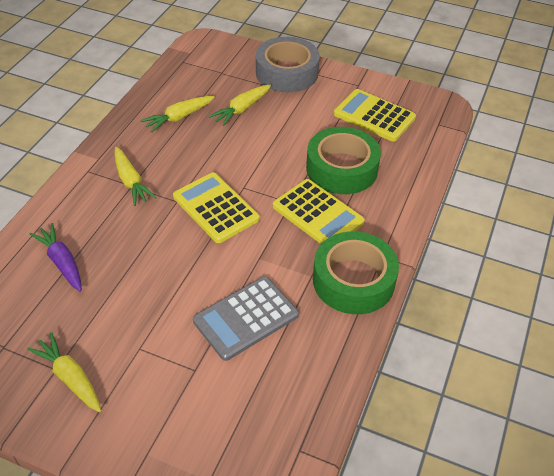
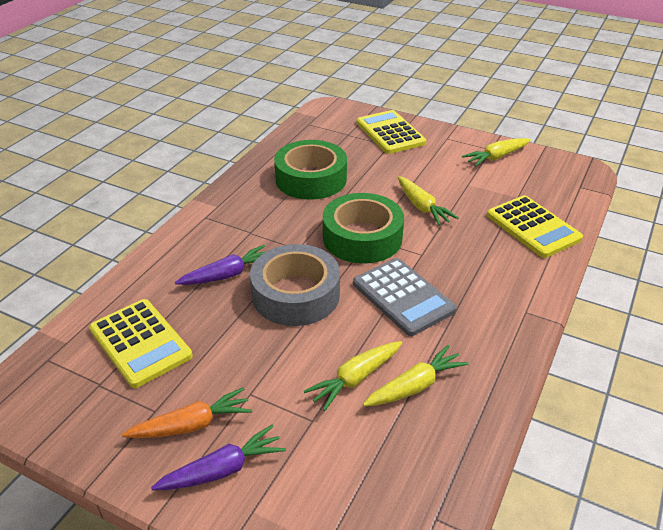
orange carrot: none = 0 -> [122,387,252,438] = 1
purple carrot: [29,223,82,292] = 1 -> [151,425,286,490] [175,245,265,285] = 2

